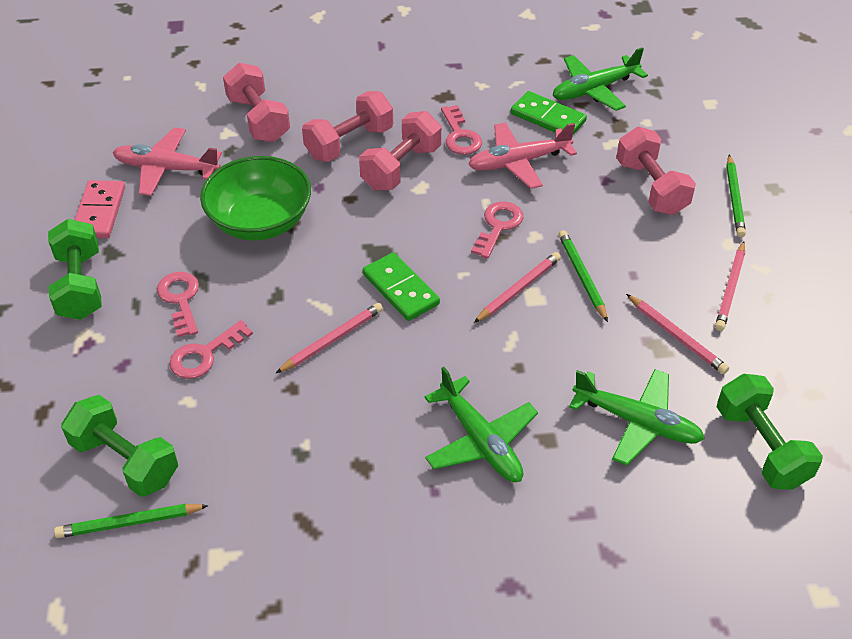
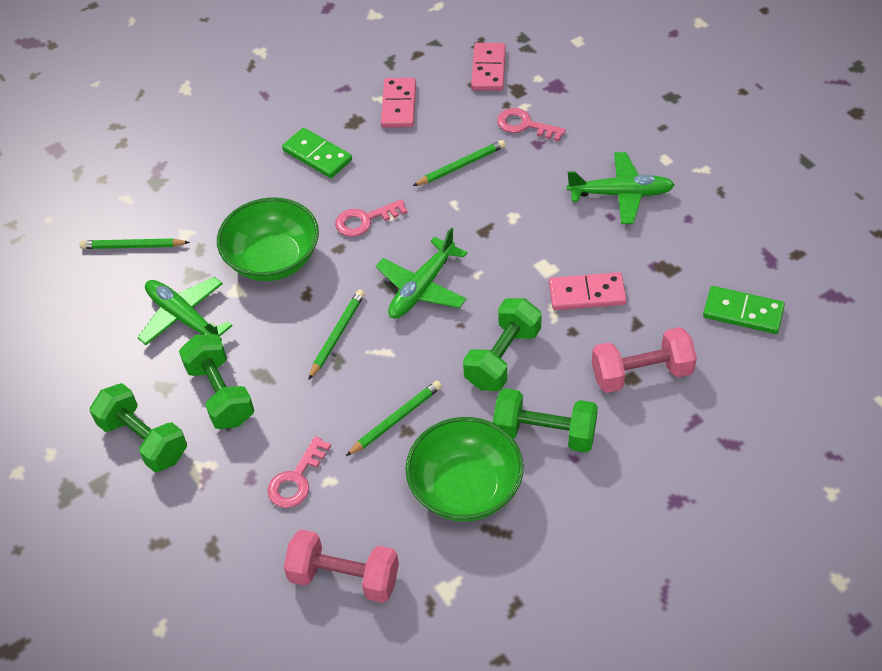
green bowl: [200,156,311,241] = 1 -> [217,197,319,281] [405,417,524,522] = 2
green dumbbell: [48,219,102,320] [61,395,178,497] [717,374,823,489] = 3 -> [90,383,187,472] [179,334,254,429] [463,298,542,391] [493,388,598,452] = 4
green pencil: [54,504,209,538] [558,230,608,322] [726,155,746,237] = 3 -> [79,238,190,249] [308,290,365,380] [346,381,442,456] [413,140,506,186] = 4
pink domino: [75,180,125,238] = 1 -> [381,78,416,128] [471,43,506,91] [549,272,627,310] = 3
pink dumbbell: [223,63,290,142] [302,91,393,162] [359,111,441,191] [616,127,696,215] = 4 -> [284,529,399,603] [592,327,697,393] = 2
pink key: [157,272,199,337] [169,320,253,379] [441,105,482,155] [471,201,523,259] = 4 -> [267,436,331,508] [335,199,408,237] [497,108,566,141] = 3
pink pencil: [276,303,383,373] [474,252,561,323] [626,294,729,374] [715,241,745,331] = 4 -> none = 0
pink plane: [113,127,222,196] [468,122,577,189] = 2 -> none = 0

